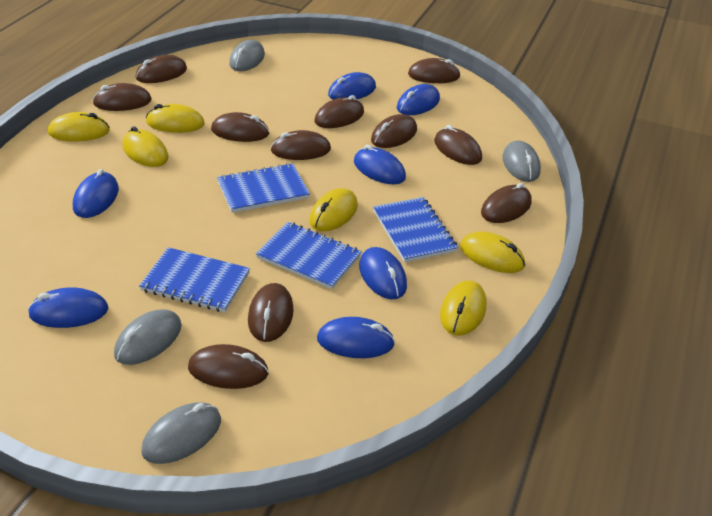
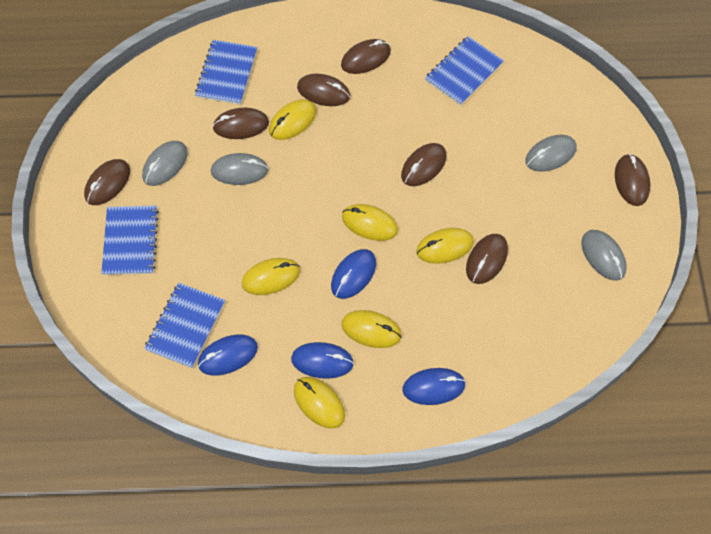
blue mouse: [28,288,108,328] [73,169,119,218] [317,317,395,358] [328,72,376,100] [354,145,406,184] [359,247,407,299] [397,84,440,115] = 7 -> [198,335,258,375] [291,342,354,379] [331,249,376,299] [402,368,466,405] = 4
brown mouse: [92,83,152,111] [136,55,187,83] [188,344,269,389] [211,112,269,142] [248,283,294,342] [270,130,331,160] [315,95,364,128] [371,114,417,148] [408,58,461,83] [434,125,482,165] [481,183,532,223] = 11 -> [84,159,130,205] [212,108,269,139] [297,74,350,106] [341,39,391,74] [401,143,447,186] [466,234,508,284] [615,154,650,206] = 7

